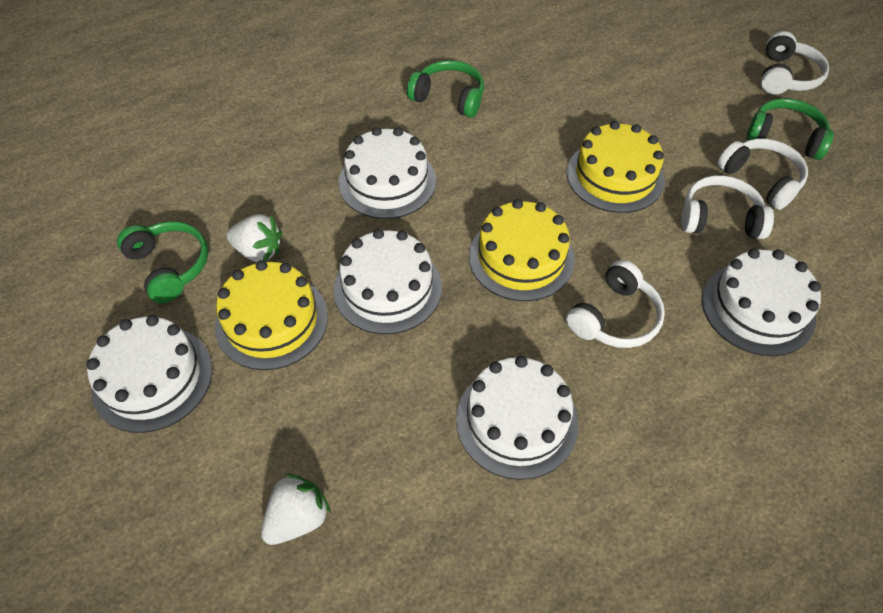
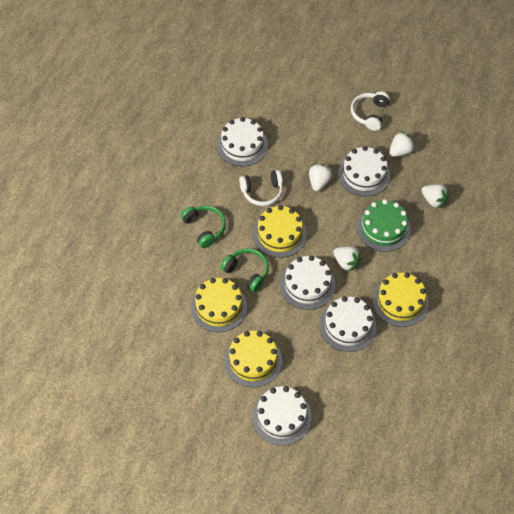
green cake: none = 0 -> [357,199,411,252] = 1
green headphones: [117,221,208,303] [407,60,484,118] [747,98,834,160] = 3 -> [181,205,226,248] [220,249,269,292] = 2
white headphones: [566,260,665,348] [681,175,774,239] [717,139,808,210] [761,31,829,94] = 4 -> [239,170,283,206] [351,91,390,131] = 2
white strawberry: [226,214,282,262] [261,473,331,545] = 2 -> [309,164,332,191] [333,247,361,272] [389,131,415,157] [422,184,449,208] = 4
yellow cake: [215,260,328,370] [469,199,575,301] [567,121,665,213] = 3 -> [191,278,247,332] [224,331,282,387] [253,205,307,258] [372,273,429,327] = 4

